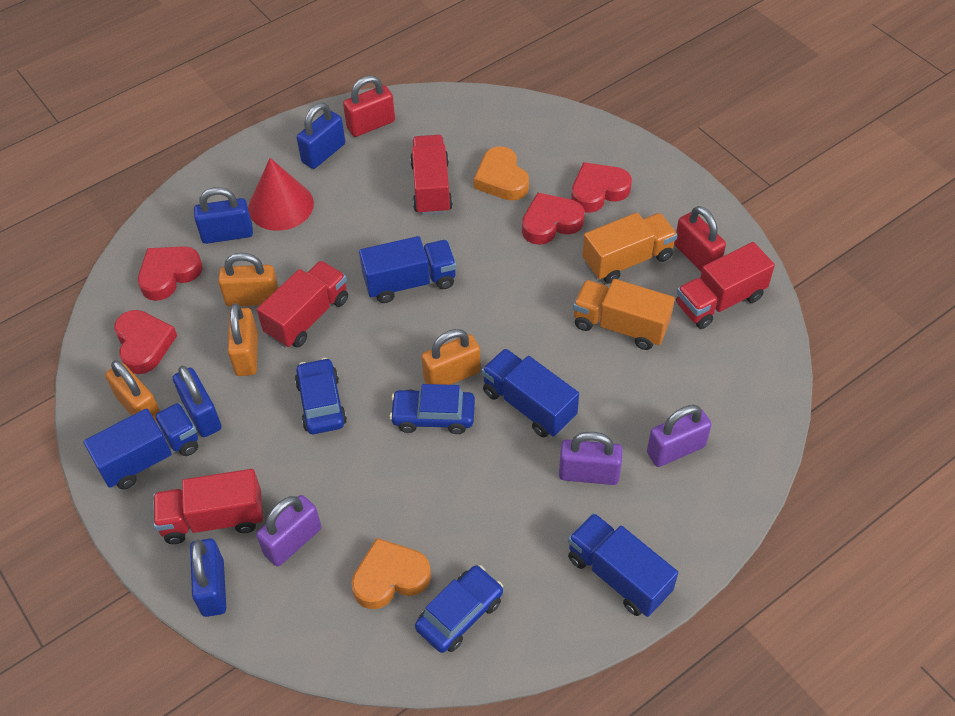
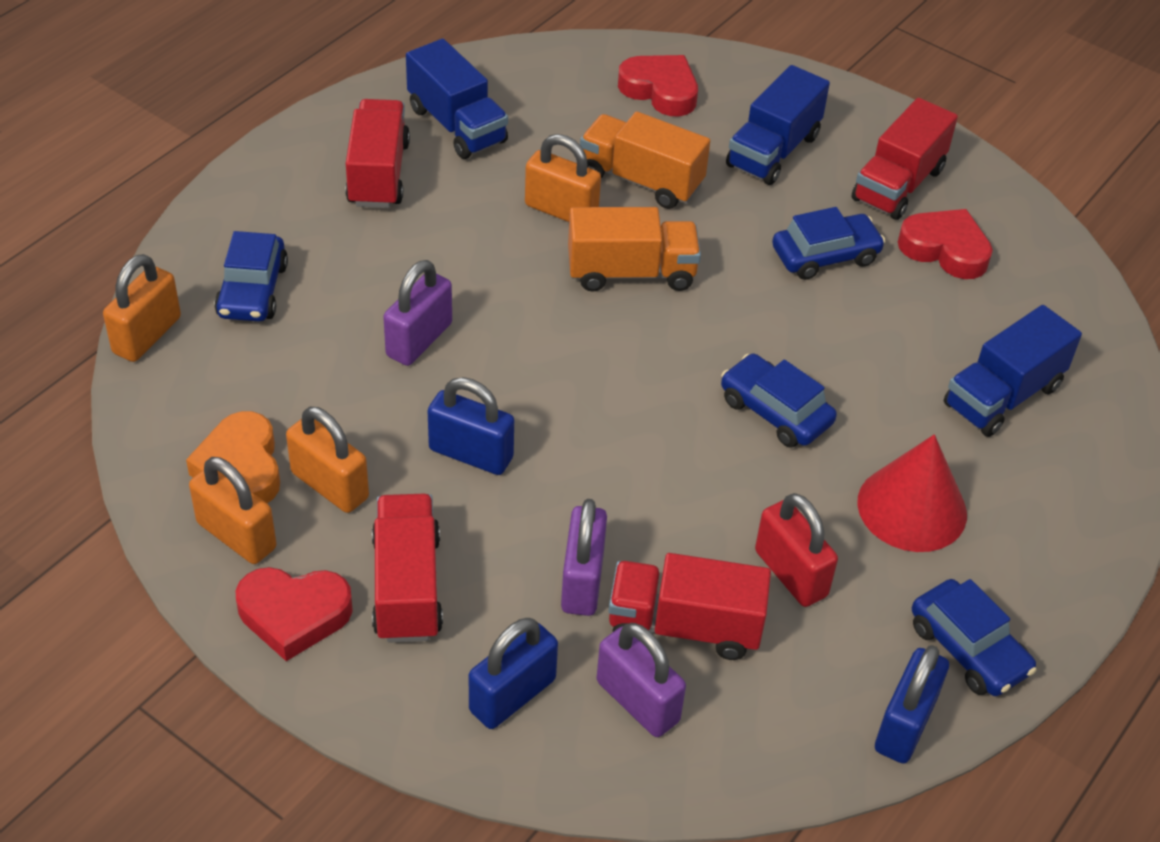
blue car: [295,358,347,434] [390,384,475,434] [415,565,503,653] = 3 -> [214,231,288,321] [721,354,837,448] [772,207,885,280] [912,579,1037,696] = 4
blue padlock: [173,366,222,437] [190,538,226,617] [194,187,253,244] [297,103,345,169] = 4 -> [428,377,514,475] [469,618,558,729] [875,645,949,764] = 3
blue truck: [83,403,198,489] [359,236,457,303] [482,348,579,438] [568,513,678,617] = 4 -> [406,39,508,159] [726,65,830,185] [944,305,1082,437] = 3
orange heart: [351,538,431,609] [474,146,529,201] = 2 -> [186,411,280,503] = 1
red heart: [114,310,177,374] [138,246,202,301] [522,193,585,245] [571,162,632,213] = 4 -> [235,567,353,661] [618,55,698,117] [898,209,993,279] = 3
red padlock: [343,75,395,137] [674,206,726,272] = 2 -> [755,493,838,607] = 1

